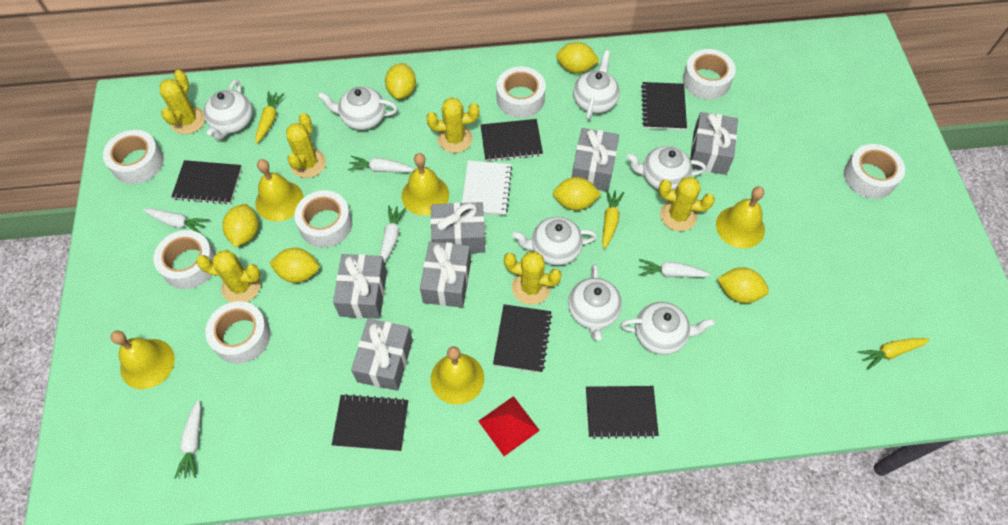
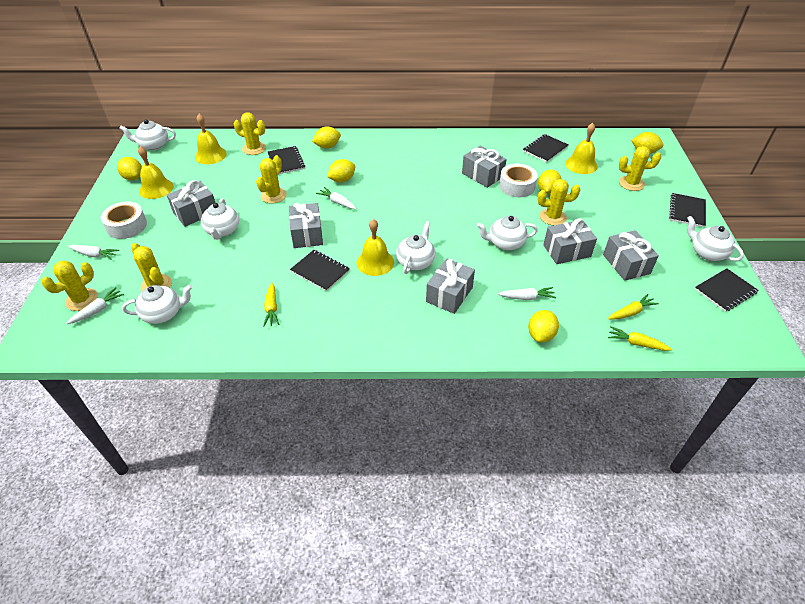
black notebook: [171,160,242,204] [332,394,408,451] [481,119,543,161] [493,304,552,373] [586,386,659,439] [641,82,687,130] = 6 -> [268,146,305,174] [290,250,350,291] [523,134,568,162] [669,193,706,227] [695,268,758,312] = 5
red pyramid: [478,396,540,456] = 1 -> none = 0
white carrot: [143,208,209,234] [174,400,201,479] [348,156,415,172] [380,205,406,263] [638,259,711,277] = 5 -> [66,287,124,324] [68,245,119,260] [316,187,356,209] [498,287,556,300] = 4
white notebook: [462,161,512,215] = 1 -> none = 0
white tape: [103,130,164,184] [153,230,216,289] [205,301,270,364] [294,190,352,248] [496,66,546,118] [683,49,736,100] [844,144,905,199] = 7 -> [101,202,147,239] [499,164,538,197] = 2
white teapot: [204,80,252,140] [318,87,398,130] [512,217,597,265] [568,264,622,340] [573,50,620,120] [621,302,715,355] [627,146,706,190] = 7 -> [119,119,176,150] [122,284,193,324] [201,198,239,240] [396,221,435,274] [477,216,538,250] [687,216,744,261] = 6
yellow bell: [111,330,175,389] [255,159,304,222] [402,153,449,216] [431,346,484,405] [716,186,765,248] = 5 -> [138,146,174,199] [195,114,227,164] [356,219,394,276] [565,123,598,174] = 4

